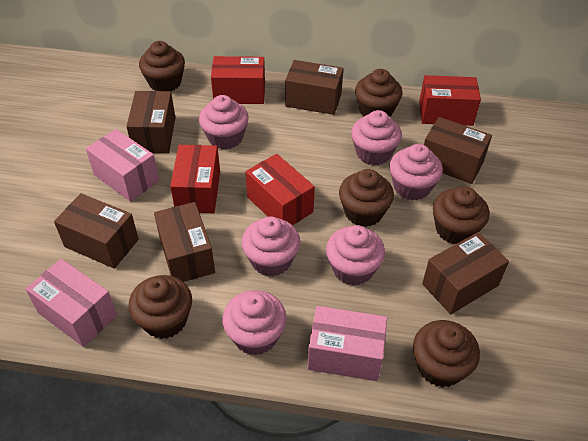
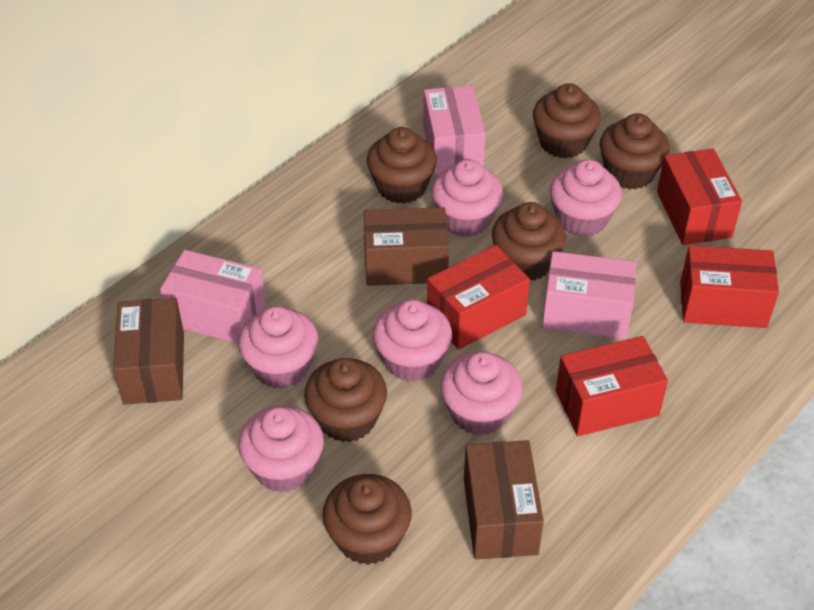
brown box: [54,193,139,269] [126,91,175,153] [154,202,215,282] [285,60,343,115] [422,232,509,314] [424,117,492,184] = 6 -> [113,298,184,405] [364,207,449,286] [464,440,544,559] = 3

